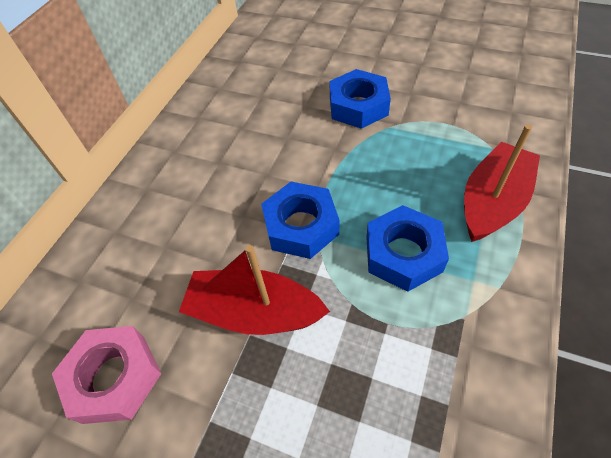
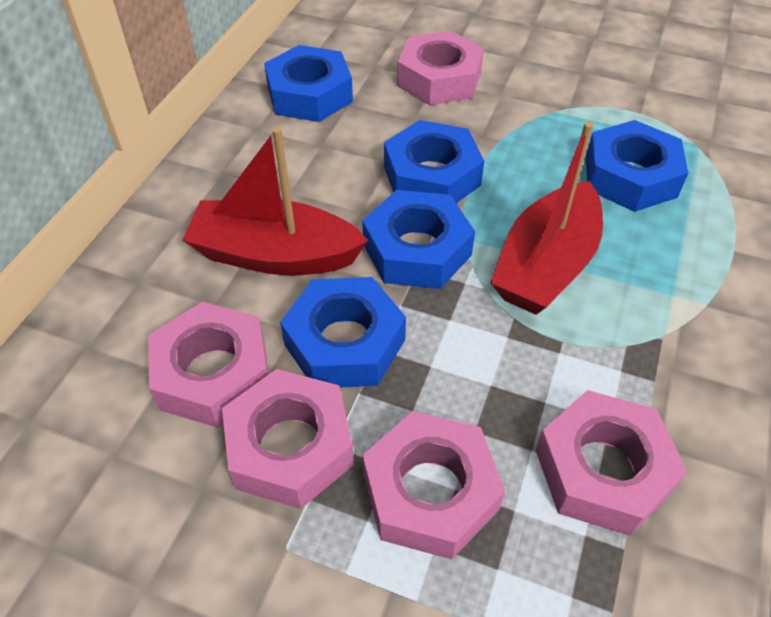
blue nut: [261,182,339,259] [330,69,391,129] [366,205,449,292] = 3 -> [264,45,353,122] [280,277,406,387] [362,190,475,289] [384,120,484,203] [586,120,688,212] = 5
pink nut: [52,326,161,424] = 1 -> [148,302,269,428] [222,369,354,509] [363,411,505,559] [397,31,484,105] [536,390,687,536] = 5

